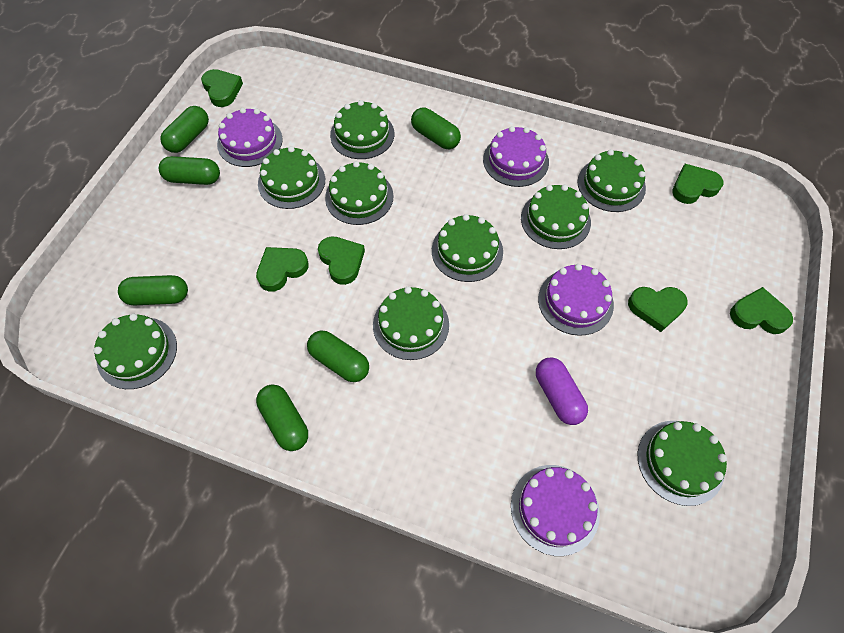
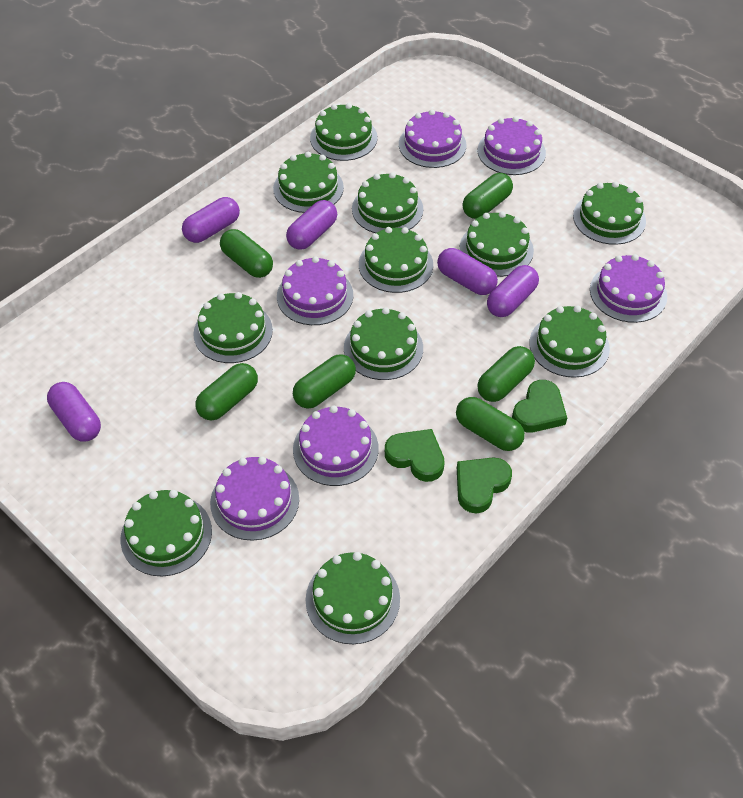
green cake: [94,314,177,389] [258,146,325,209] [325,161,394,225] [330,100,394,159] [373,287,449,360] [432,214,503,282] [521,185,591,249] [577,149,646,212] [638,421,727,506] = 9 -> [121,490,212,576] [193,292,273,363] [273,152,344,213] [306,552,400,644] [310,103,378,161] [344,307,423,380] [352,172,423,233] [359,227,433,293] [460,211,534,277] [529,306,610,378] [573,181,646,245] = 11
green heart: [201,69,243,107] [256,247,309,292] [318,236,365,285] [628,287,688,332] [672,164,723,204] [730,287,793,334] = 6 -> [385,429,445,482] [457,458,512,513] [512,380,567,432] = 3
purple cake: [217,108,283,167] [483,126,549,187] [511,465,600,556] [538,264,614,336] = 4 -> [210,457,299,541] [277,256,353,325] [293,405,379,486] [399,110,466,168] [477,116,546,175] [590,254,667,323] = 6
purple capsule: [536,357,588,425] = 1 -> [47,382,101,442] [182,197,240,243] [286,200,337,250] [437,248,498,295] [487,265,539,317] = 5

